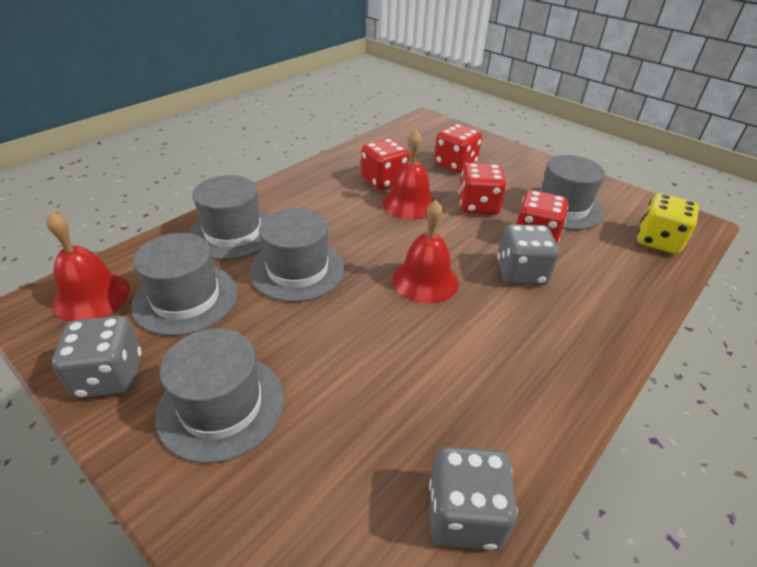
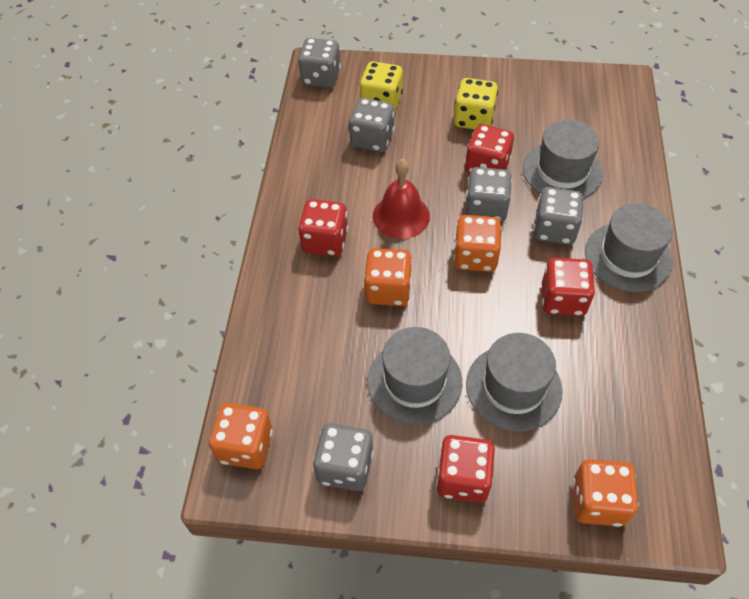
grey dice: [52,316,142,399] [429,446,518,550] [497,224,559,285] = 3 -> [298,38,341,88] [313,423,373,491] [349,98,394,152] [466,167,512,222] [533,187,584,245] = 5
grey hat: [131,233,238,336] [155,328,284,463] [189,175,269,260] [250,208,345,302] [532,155,605,230] = 5 -> [367,327,462,425] [466,333,563,431] [523,120,603,198] [585,204,673,292] = 4
orange dice: none = 0 -> [209,403,273,469] [364,248,412,306] [454,215,502,272] [573,459,638,527] = 4
red bell: [46,212,130,322] [382,130,435,219] [393,200,459,304] = 3 -> [373,159,430,239] = 1
yellow dice: [637,193,699,254] = 1 -> [360,61,403,112] [454,78,498,130] = 2

